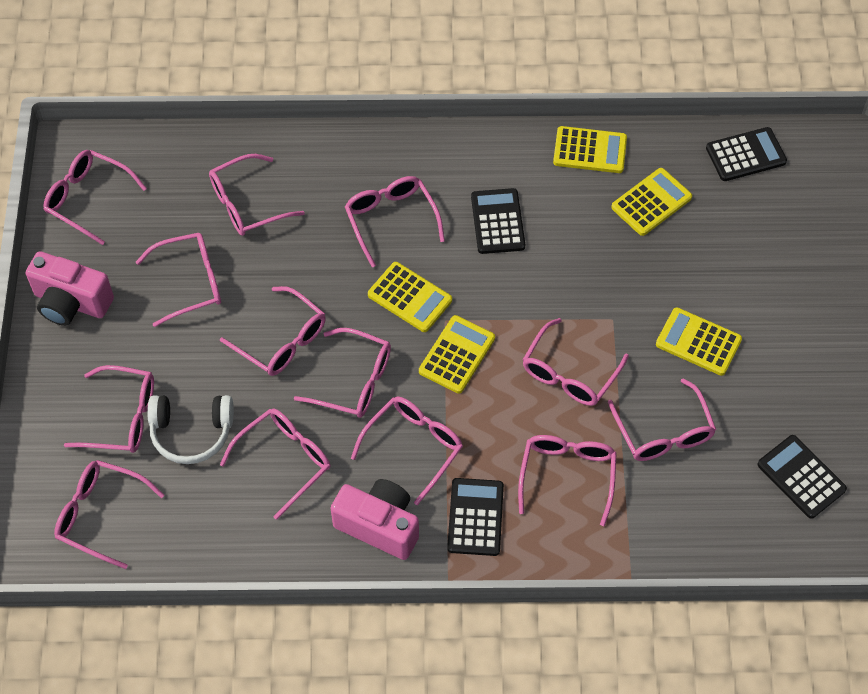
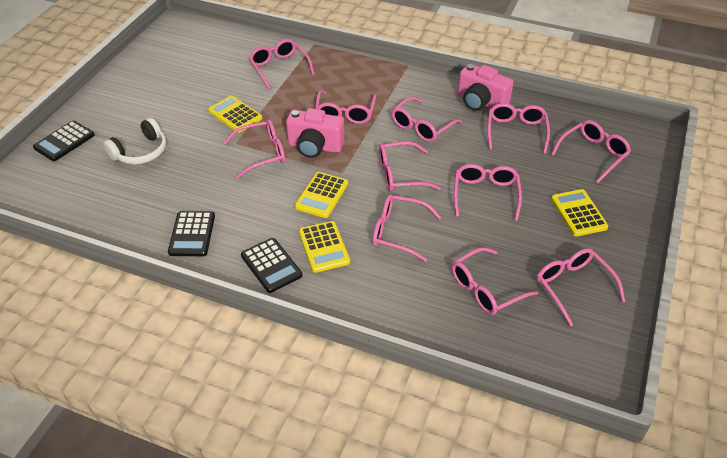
black calculator: [447,478,504,556] [471,188,525,254] [706,127,787,181] [757,435,847,519] = 4 -> [33,121,94,161] [168,211,215,256] [241,238,302,293] = 3
pink glasses: [43,150,147,245] [54,460,164,569] [64,365,154,453] [136,233,221,327] [209,154,305,236] [220,286,326,376] [220,408,330,520] [294,328,391,418] [345,176,445,267] [351,396,463,505] [518,435,617,526] [523,318,629,406] [608,378,716,461] = 13 -> [223,120,285,179] [249,39,315,89] [315,90,376,124] [373,194,441,262] [379,141,440,191] [391,97,463,142] [452,247,538,315] [454,164,522,221] [487,103,550,154] [537,248,626,326] [551,120,631,183] = 11
yellow calculator: [368,262,452,332] [419,315,495,394] [553,126,627,173] [611,168,692,236] [656,307,742,376] = 5 -> [208,96,262,133] [295,172,348,218] [299,221,350,273] [551,189,608,236] = 4

